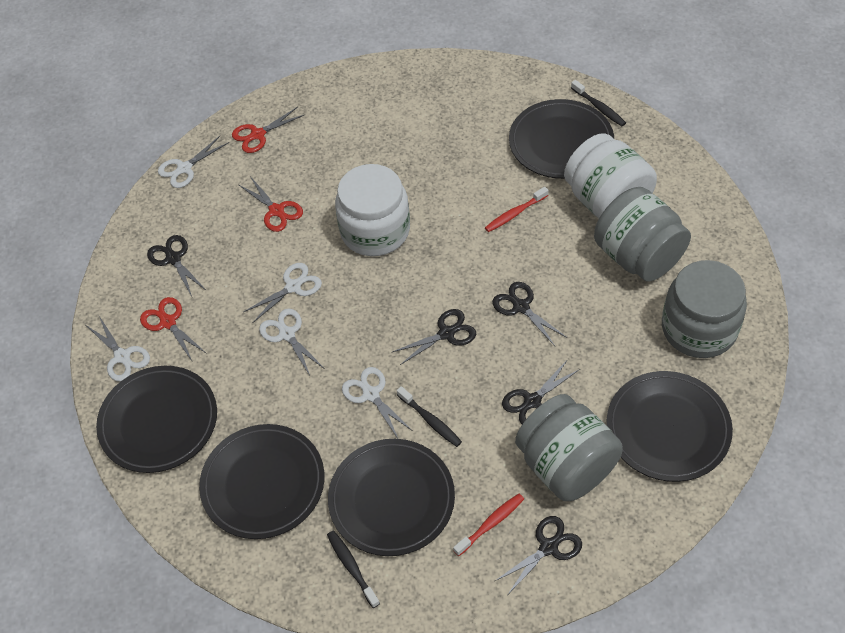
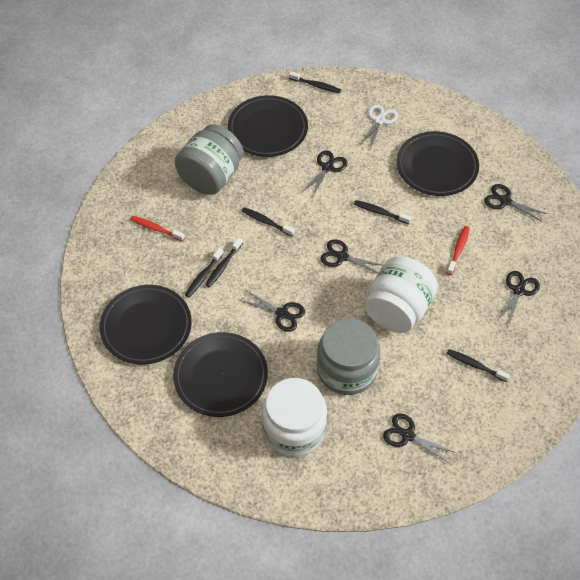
black plate: [96,366,217,473] [199,424,324,539] [328,439,455,556] [509,99,614,179] [606,371,733,482] = 5 -> [99,285,192,365] [173,332,268,417] [228,95,308,157] [396,131,479,196] = 4
black scissors: [147,235,207,297] [392,309,476,365] [492,282,567,346] [495,516,582,594] [502,359,580,424] = 5 -> [239,290,305,332] [302,150,347,197] [320,239,382,273] [383,413,456,464] [484,184,547,222] [498,271,540,325] = 6
black toothbrush: [327,531,380,608] [397,386,462,447] [571,80,626,126] = 3 -> [185,248,224,298] [205,237,243,287] [242,207,295,236] [289,71,341,93] [354,200,411,224] [446,349,510,382] = 6
grey jar: [515,394,623,501] [594,187,691,282] [662,260,747,358] = 3 -> [175,124,244,195] [317,318,380,395] = 2
red scissors: [140,297,206,361] [232,107,304,153] [239,176,303,232] = 3 -> none = 0
white scissors: [86,316,150,382] [158,136,229,188] [243,263,322,323] [259,309,325,376] [342,367,413,438] = 5 -> [359,104,398,149] = 1

